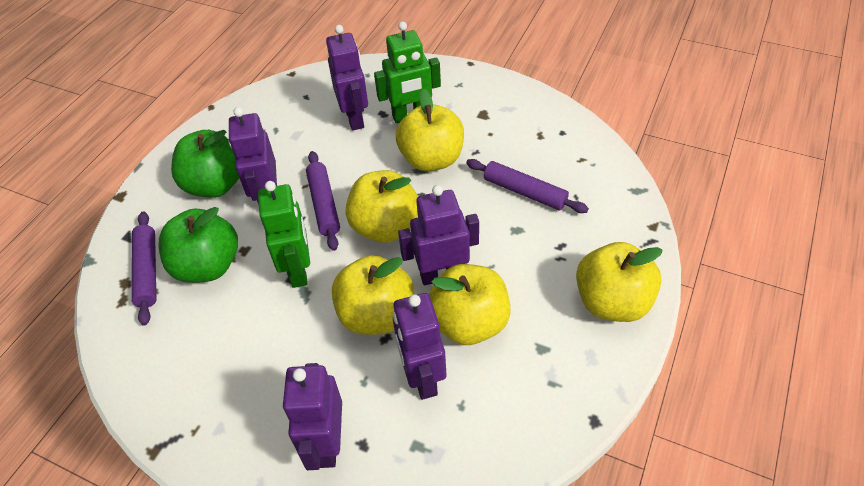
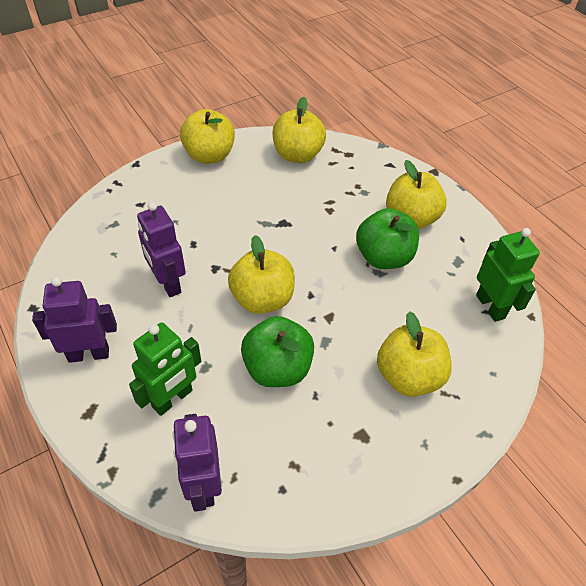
purple robot: [229,107,277,205] [283,363,342,470] [326,25,368,131] [393,293,446,400] [398,185,479,285] = 5 -> [32,276,117,363] [137,202,186,297] [172,414,222,512] = 3
purple rolling pin: [132,211,156,325] [306,151,340,251] [466,159,589,213] = 3 -> none = 0

